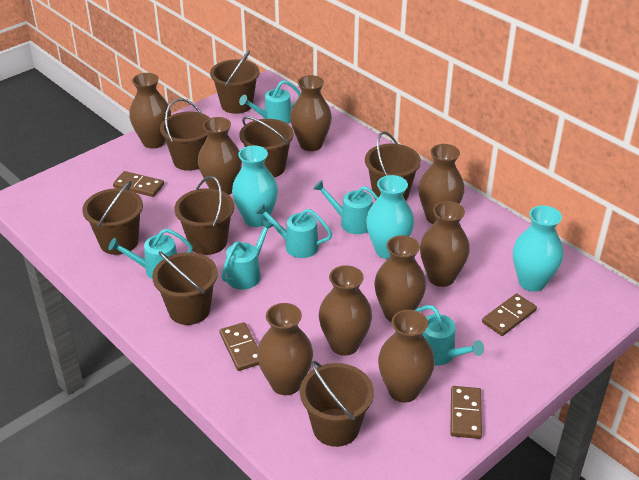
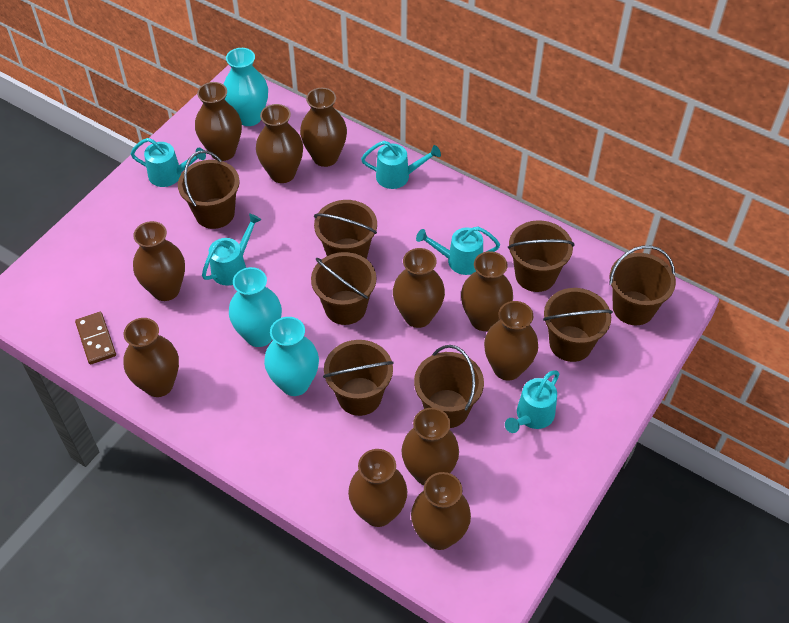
brown domino: [113,171,164,197] [220,322,259,371] [450,386,482,439] [482,293,537,336] = 4 -> [75,312,116,365] = 1
brown vase: [129,73,171,149] [198,117,242,195] [257,303,313,395] [290,75,332,151] [319,265,372,356] [374,235,426,322] [378,310,435,403] [418,144,465,224] [420,201,470,287] = 9 -> [123,318,179,397] [133,221,185,301] [195,82,242,161] [256,104,303,183] [300,88,347,167] [348,449,407,527] [393,248,445,328] [401,408,459,485] [411,472,471,550] [461,251,513,331] [484,301,538,381] = 11
turquoise watering can: [108,228,193,279] [221,220,274,290] [239,80,301,124] [255,204,332,258] [313,180,379,234] [415,305,484,366] = 6 -> [131,138,206,187] [202,213,261,286] [361,141,441,189] [416,227,500,275] [505,370,559,433] = 5

